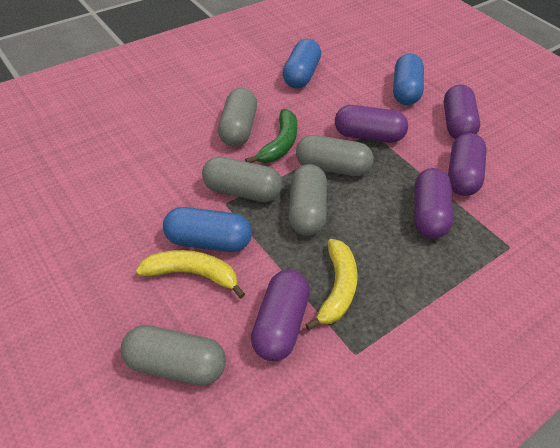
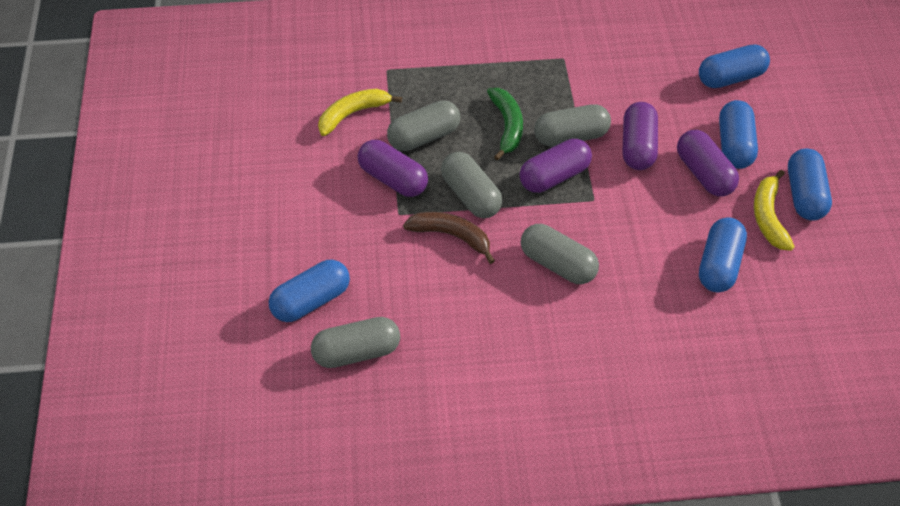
blue capsule: [163,207,252,252] [283,39,321,88] [393,53,424,105] = 3 -> [269,260,350,322] [699,44,770,88] [699,217,747,292] [719,100,758,169] [788,148,832,221] = 5
brown banana: none = 0 -> [403,212,495,264] = 1
purple capsule: [251,270,310,361] [335,105,408,143] [414,168,453,239] [444,85,480,139] [448,133,487,196] = 5 -> [358,140,428,197] [519,139,592,193] [623,102,658,170] [677,130,739,196] = 4

